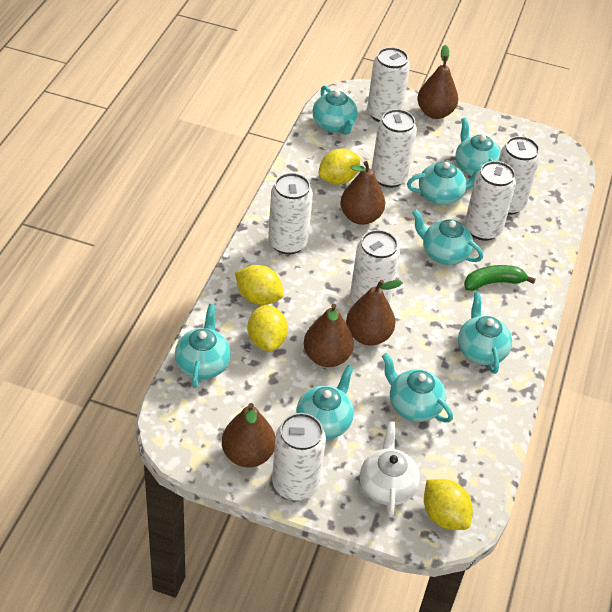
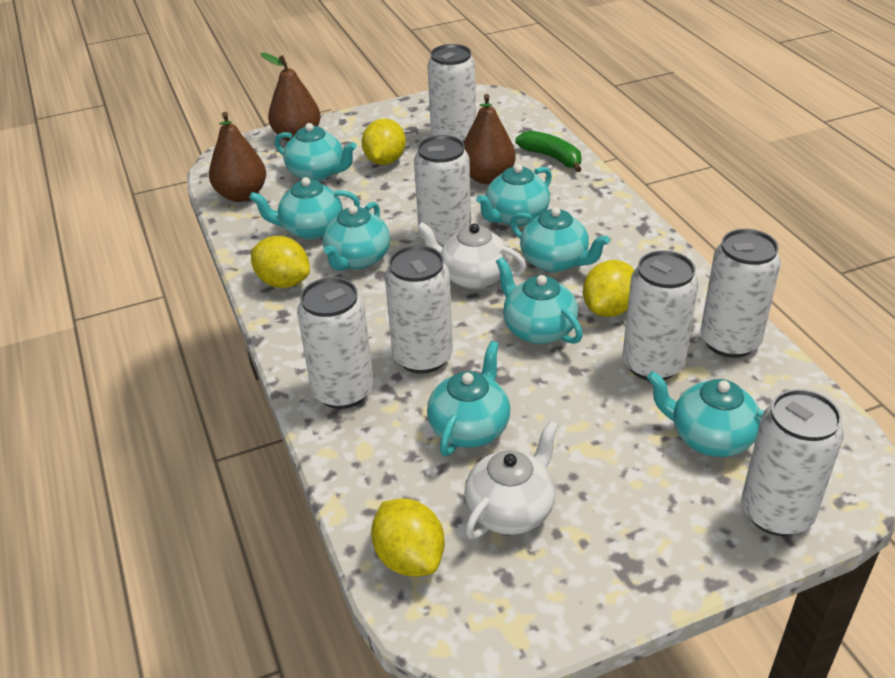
brown pear: [222,403,276,468] [304,304,354,367] [340,161,385,225] [346,280,403,346] [417,45,458,119] = 5 -> [209,112,266,202] [261,53,321,141] [464,94,516,184] = 3
white teapot: [360,421,420,517] = 1 -> [417,222,526,290] [464,420,558,539] = 2

